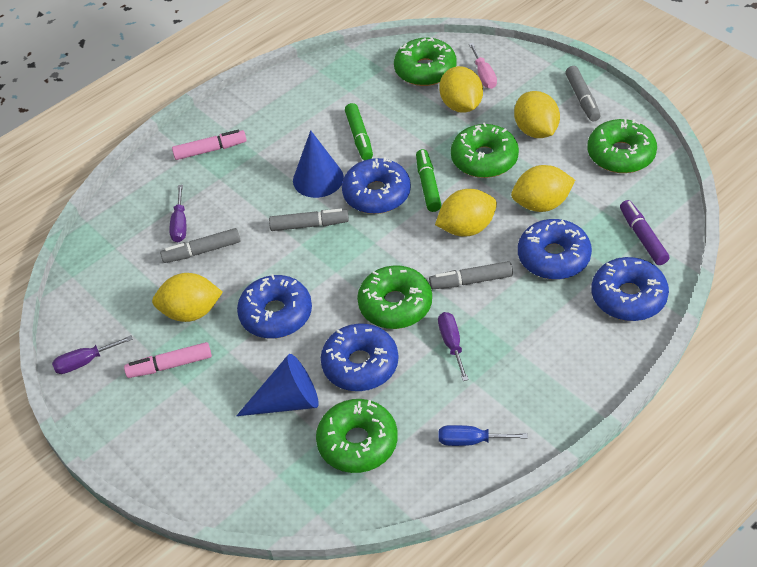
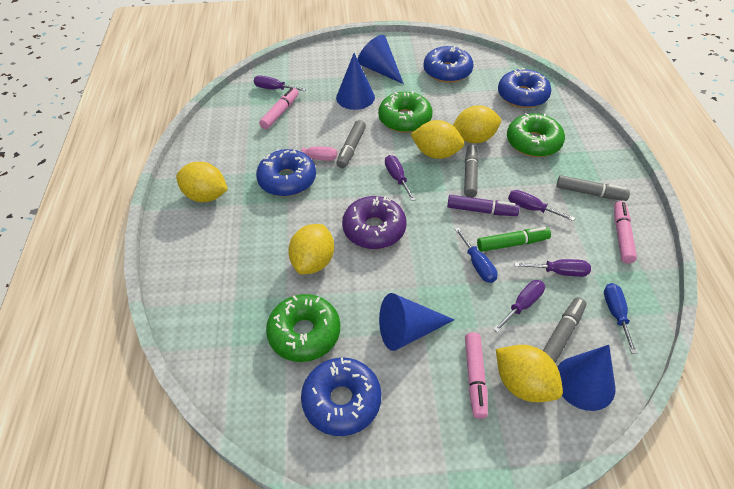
blue cone: [236,354,319,416] [293,130,344,198] = 2 -> [336,53,375,110] [358,35,404,84] [379,293,455,351] [558,345,616,411] = 4
blue donut: [237,274,312,338] [321,323,399,391] [342,157,411,214] [518,219,592,280] [591,257,669,321] = 5 -> [256,149,316,196] [301,357,381,436] [424,46,474,83] [498,68,551,108] = 4
blue screwdriver: [439,425,528,446] = 1 -> [455,227,498,283] [604,283,637,354] = 2
green donut: [316,399,398,473] [357,265,432,329] [394,37,457,86] [451,122,519,178] [588,119,657,173] = 5 -> [266,294,340,362] [378,91,432,133] [507,113,565,157] = 3
green marker: [345,103,373,160] [416,149,442,212] = 2 -> [477,227,551,252] = 1
pink marker: [124,342,212,378] [172,130,247,160] = 2 -> [259,87,299,129] [465,332,488,419] [614,201,637,263] = 3
purple donut: none = 0 -> [342,196,406,249] = 1
purple screwdriver: [52,335,133,374] [169,185,186,243] [438,312,468,381] = 3 -> [254,76,306,91] [385,155,416,201] [493,280,545,333] [508,190,575,221] [515,259,591,277] = 5

